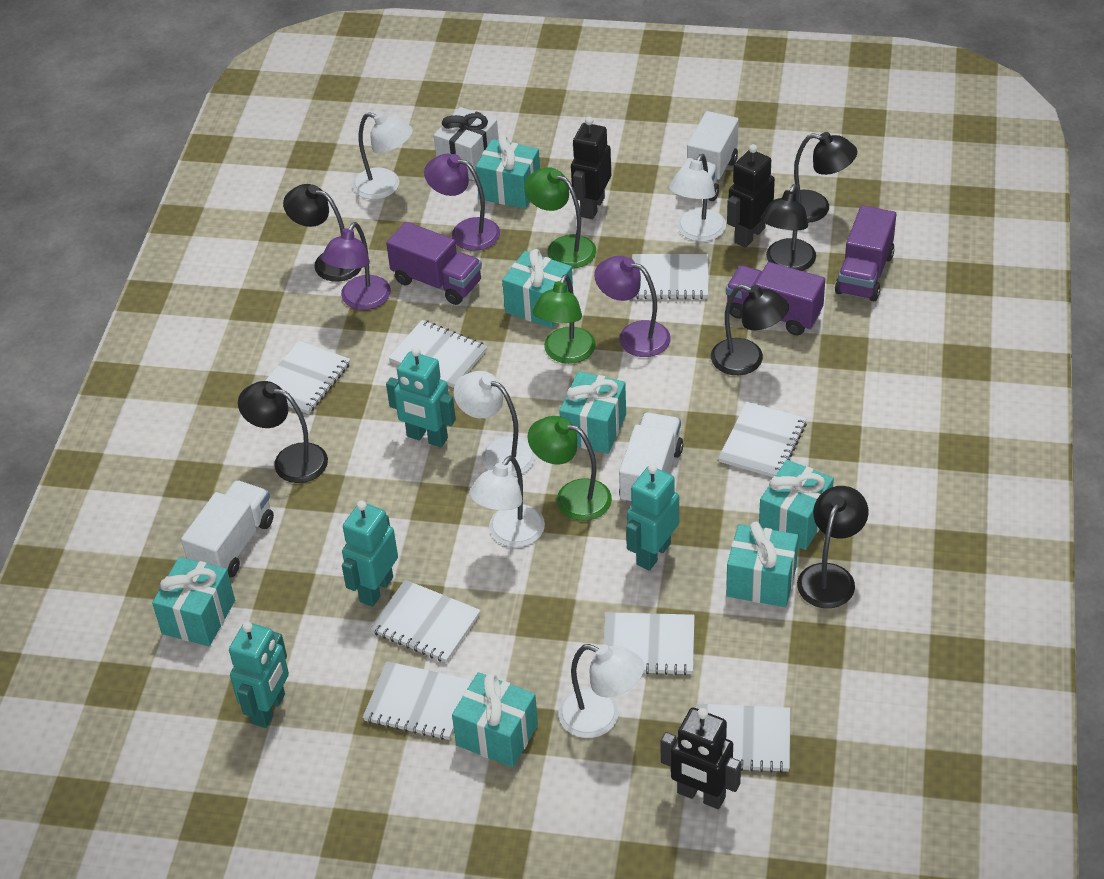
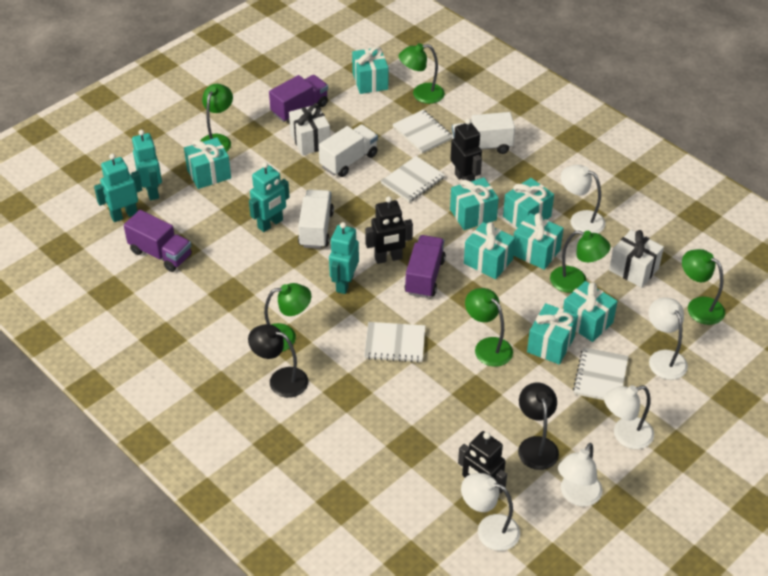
black lamp: [238,381,328,483] [283,184,362,282] [711,284,789,375] [761,184,816,271] [794,132,857,223] [797,486,868,608] = 6 -> [248,324,308,398] [518,383,559,470] = 2
green lamp: [524,167,596,269] [527,416,612,521] [533,274,596,364] = 3 -> [200,84,233,152] [264,283,311,352] [399,43,445,104] [465,288,513,367] [550,230,610,293] [682,249,725,325] = 6
purple lamp: [321,222,391,310] [424,154,500,251] [594,256,671,357] = 3 -> none = 0
turquoise gift: [152,557,235,646] [452,672,538,767] [476,136,540,209] [502,249,573,328] [559,371,626,454] [726,522,799,607] [759,460,834,550] = 7 -> [184,137,231,189] [352,47,388,94] [450,178,499,230] [464,222,515,279] [503,178,554,228] [514,213,563,270] [527,303,578,365] [563,281,618,342] = 8
white gift: [434,107,499,180] = 1 -> [289,104,330,155] [609,230,664,288] = 2
white notebook: [265,341,350,414] [363,661,472,740] [370,580,481,663] [388,320,487,388] [603,612,695,675] [632,254,708,299] [697,704,790,773] [718,402,807,477] = 8 -> [364,322,426,363] [381,156,445,203] [392,110,452,153] [573,347,629,400] = 4

